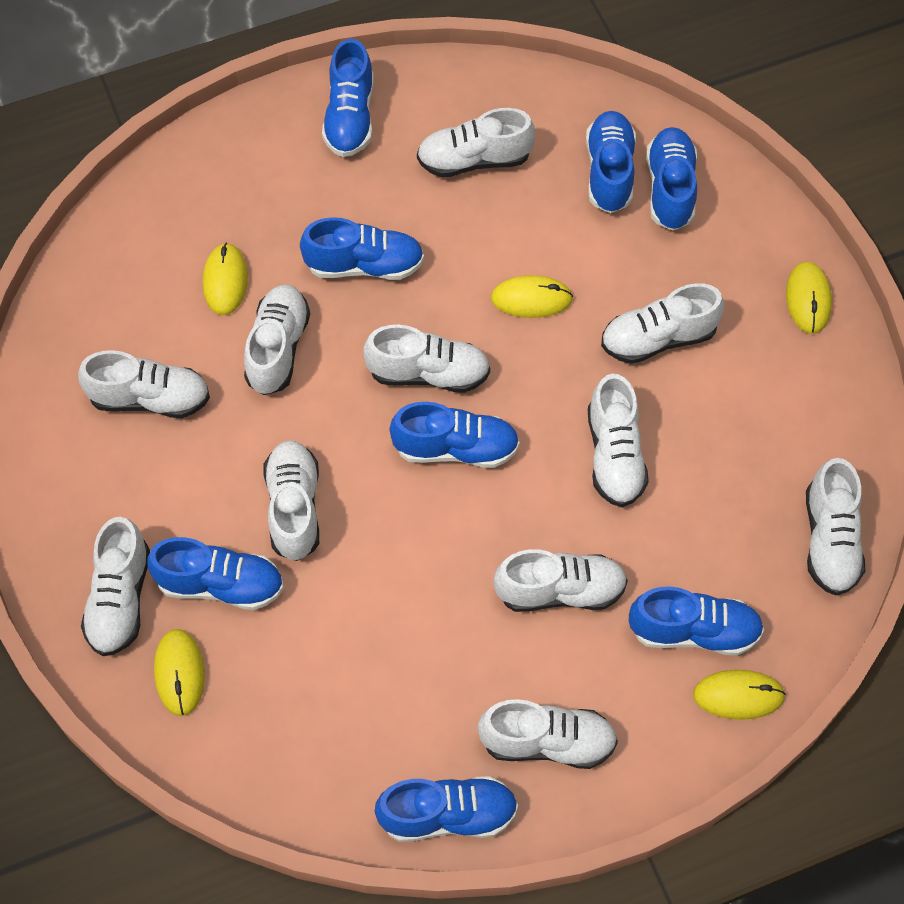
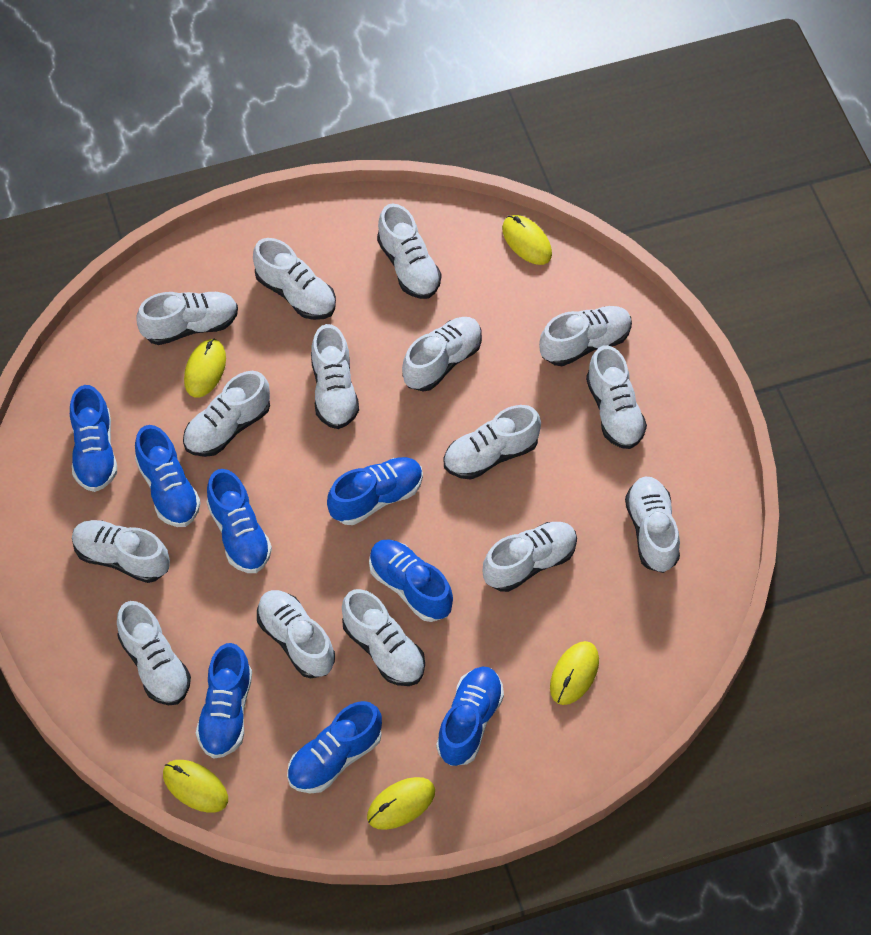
white shoe: [78,350,210,418] [81,517,150,656] [244,284,310,395] [263,440,319,561] [363,325,490,393] [417,108,535,177] [478,699,618,769] [494,549,628,612] [588,374,649,507] [601,283,724,364] [806,458,865,596] = 11 -> [72,520,170,583] [117,601,191,705] [136,292,238,345] [183,371,270,457] [253,238,336,320] [257,590,335,678] [311,324,359,429] [342,589,425,686] [377,204,441,299] [402,317,482,391] [444,405,541,480] [483,522,577,592] [539,306,632,366] [586,345,647,449] [625,477,680,573] = 15

